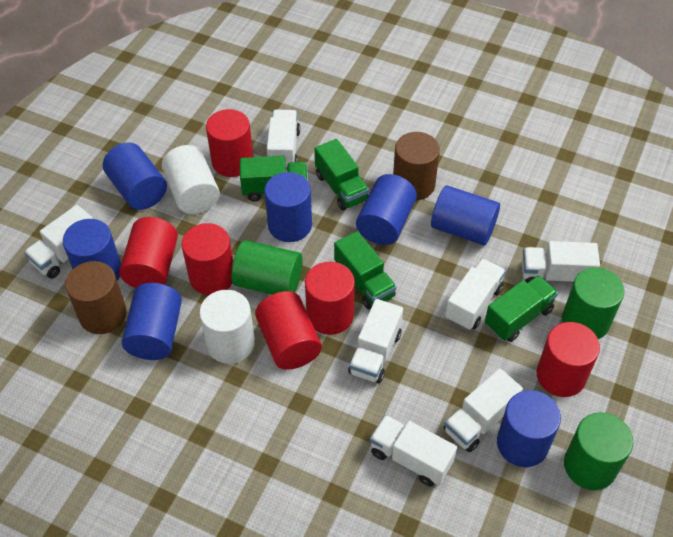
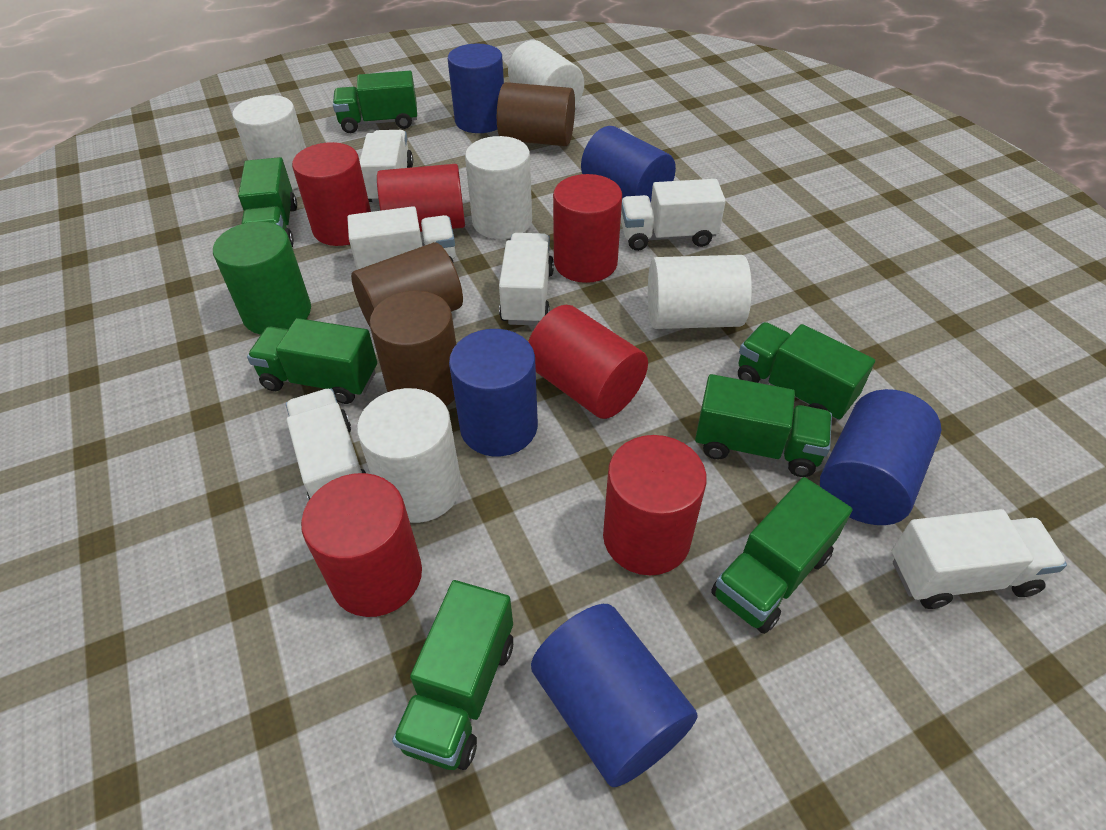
blue cylinder: [63,219,121,280] [103,142,167,210] [122,283,182,360] [264,172,312,242] [356,174,417,245] [431,185,500,245] [497,390,561,467] = 7 -> [448,44,504,133] [449,329,538,457] [531,604,698,787] [581,126,676,202] [820,389,941,525] = 5
brown cylinder: [65,261,127,334] [393,132,440,200] = 2 -> [351,242,463,326] [370,290,456,406] [497,82,575,146] = 3
green cylinder: [231,240,303,295] [562,267,624,339] [564,412,633,490] = 3 -> [213,221,311,335] = 1
green truck: [240,156,308,202] [314,139,369,211] [334,231,397,310] [485,275,558,342] = 4 -> [238,157,297,247] [247,318,377,404] [333,71,417,133] [392,580,513,770] [695,374,832,477] [711,477,853,634] [738,322,875,420] = 7
white cylinder: [162,145,220,214] [199,290,255,364] = 2 -> [233,95,306,190] [357,388,462,523] [465,136,532,239] [508,40,584,106] [648,255,752,329] = 5
white truck: [24,205,94,279] [267,110,300,170] [348,299,403,383] [370,415,457,487] [444,368,523,452] [445,259,506,330] [522,241,600,283] = 7 -> [286,389,366,501] [347,206,456,270] [360,130,413,204] [499,233,554,326] [621,179,726,251] [892,509,1067,609] = 6

